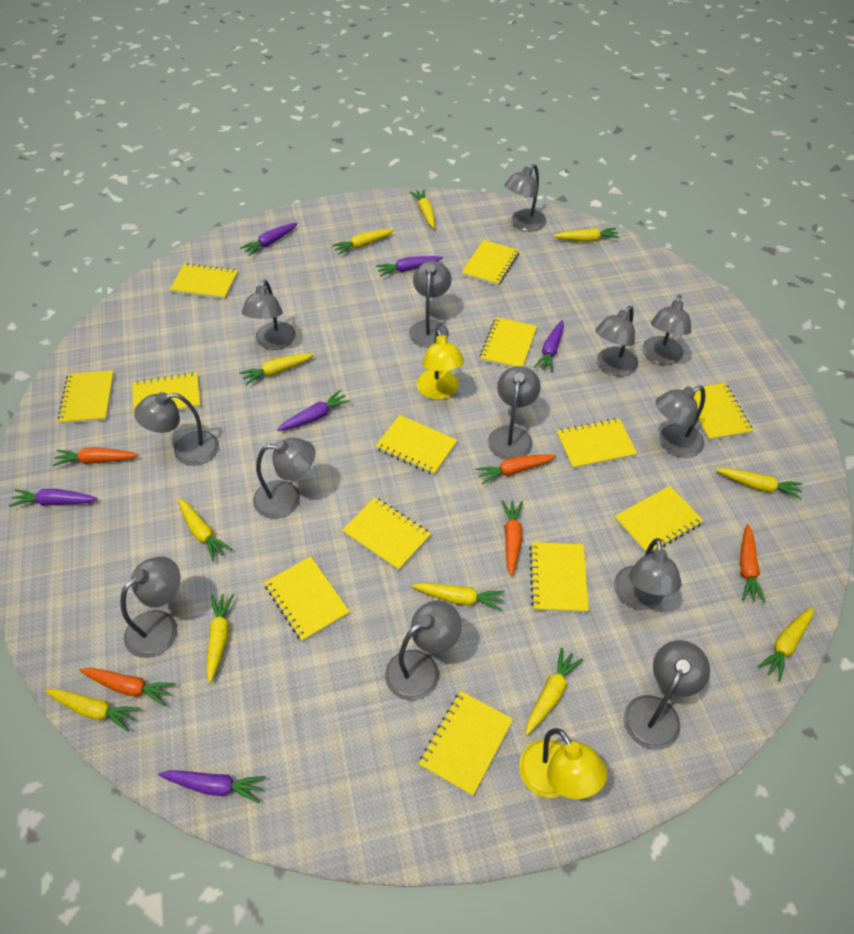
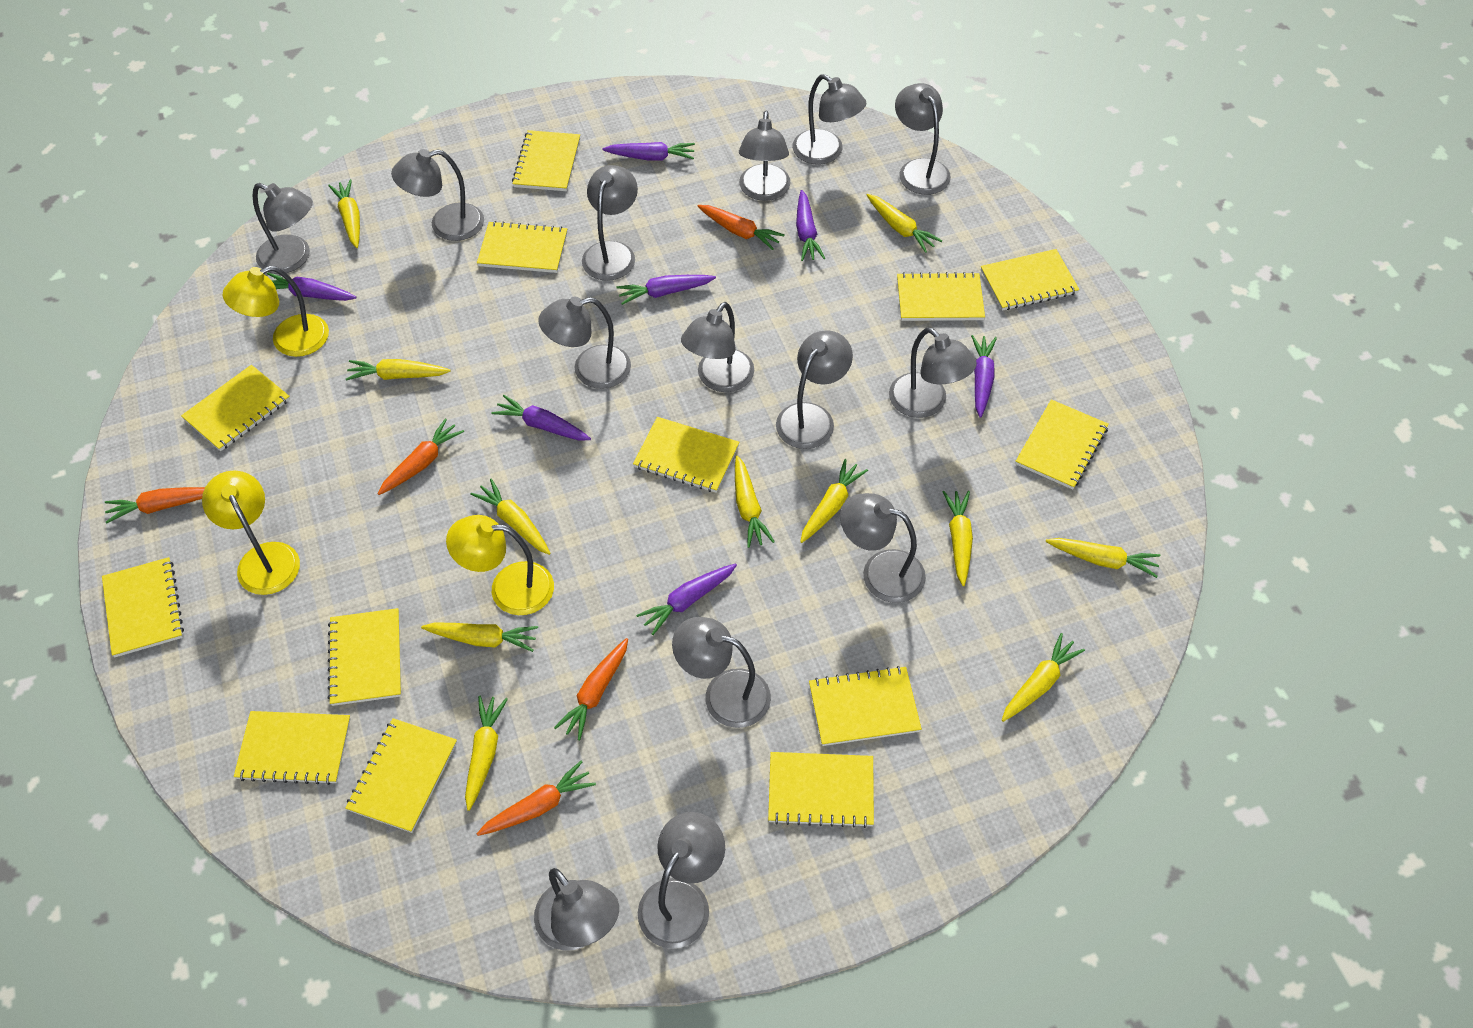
grey lamp: [120,556,180,658] [134,392,219,466] [242,280,296,350] [253,438,315,518] [385,601,462,701] [409,261,451,348] [488,366,541,460] [504,164,546,231] [595,306,638,377] [614,538,682,610] [624,640,710,750] [642,295,691,365] [655,385,705,458] = 13 -> [253,183,313,274] [391,149,484,241] [534,868,619,951] [538,297,631,389] [582,165,638,281] [638,812,725,949] [672,617,771,728] [681,302,754,392] [739,111,791,201] [776,330,853,449] [792,74,867,165] [840,493,926,603] [889,327,977,418] [895,83,951,195] = 14
purple carrot: [9,489,98,507] [158,770,266,803] [240,223,298,256] [277,390,351,431] [376,256,443,276] [534,320,564,372] = 6 -> [267,273,357,301] [491,395,591,441] [602,142,695,160] [617,275,716,305] [636,563,737,635] [796,190,825,261] [971,335,997,418] = 7
yellow lamp: [417,329,464,400] [519,728,607,799] = 2 -> [202,471,300,595] [223,266,329,357] [446,515,554,615] = 3

